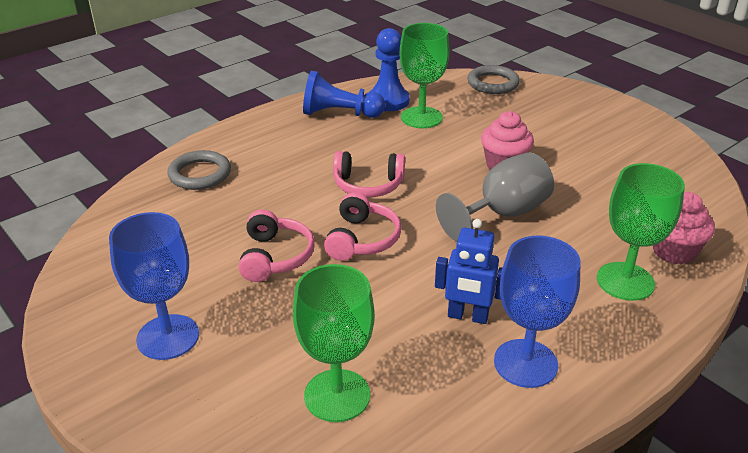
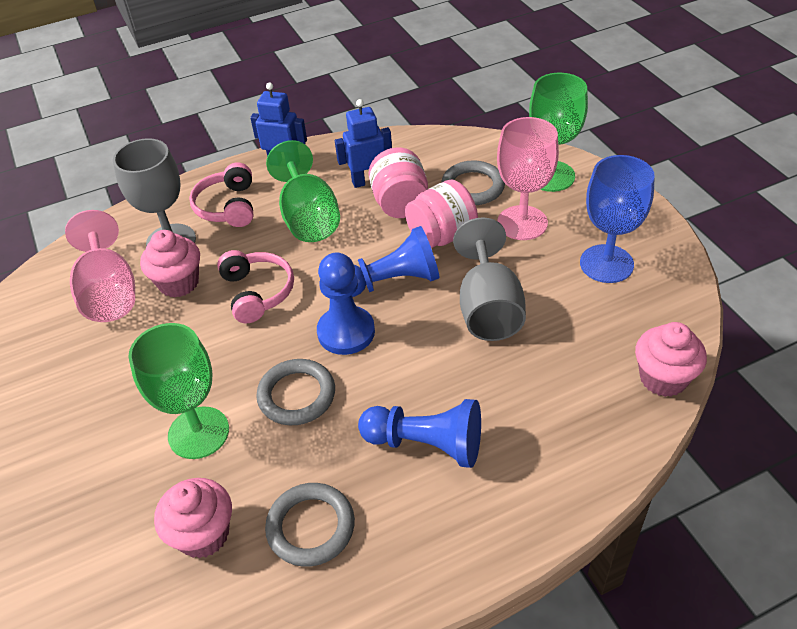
blue goblet: [109,212,199,360] [494,236,580,388] = 2 -> [580,155,655,283] = 1
blue pawn: [303,71,385,118] [369,28,410,111] = 2 -> [317,253,375,355] [352,226,439,297] [358,399,481,468] = 3
blue robot: [435,219,502,324] = 1 -> [250,82,307,156] [335,99,392,188] = 2
grey goblet: [436,152,554,242] = 1 -> [113,138,196,246] [453,217,526,341] = 2
grey ring: [167,150,231,190] [467,65,520,94] = 2 -> [256,359,335,425] [265,483,355,567] [441,160,505,205] = 3
pink cupcake: [481,111,534,169] [653,192,715,265] = 2 -> [140,230,200,297] [154,478,232,558] [635,322,707,397] = 3
pink goblet: none = 0 -> [65,210,135,322] [497,117,559,240] = 2
pink headphones: [238,209,315,282] [324,192,401,261] [333,151,405,197] = 3 -> [189,162,253,227] [217,250,294,323] = 2
pink jar: none = 0 -> [369,148,428,218] [405,180,478,248] = 2

